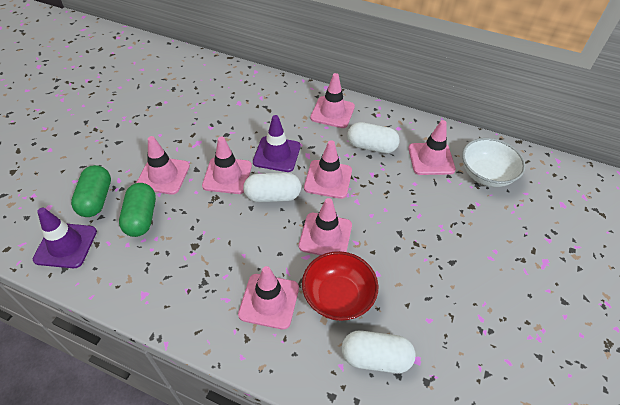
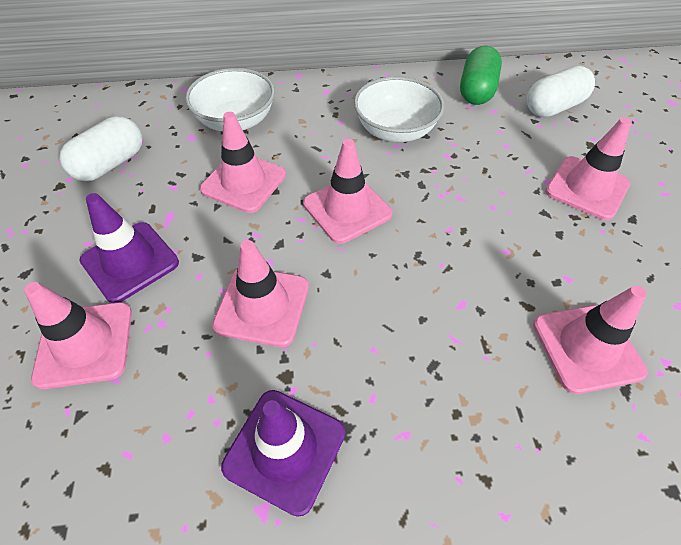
green capsule: [71,165,111,217] [119,183,156,237] = 2 -> [460,46,502,105] = 1
pink traffic cone: [136,136,190,195] [202,137,252,194] [238,266,299,330] [299,198,352,255] [304,140,352,199] [310,73,355,128] [408,120,456,175] = 7 -> [24,282,132,389] [200,112,286,213] [212,240,309,347] [303,139,393,244] [533,286,648,394] [545,117,632,220] = 6
red bowl: [302,251,378,321] = 1 -> none = 0
white bowl: [462,138,526,187] = 1 -> [185,68,275,131] [354,76,444,142] = 2
white capsule: [243,173,301,202] [342,331,415,373] [347,122,400,153] = 3 -> [59,116,142,181] [527,66,595,117] = 2

